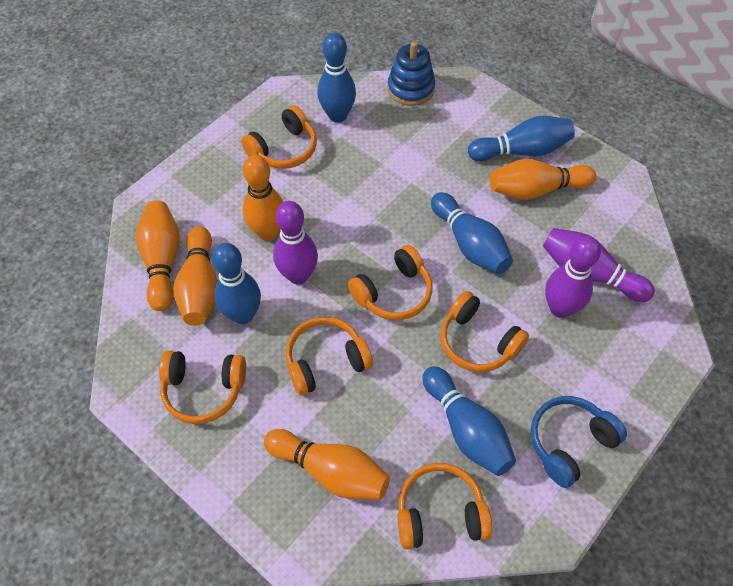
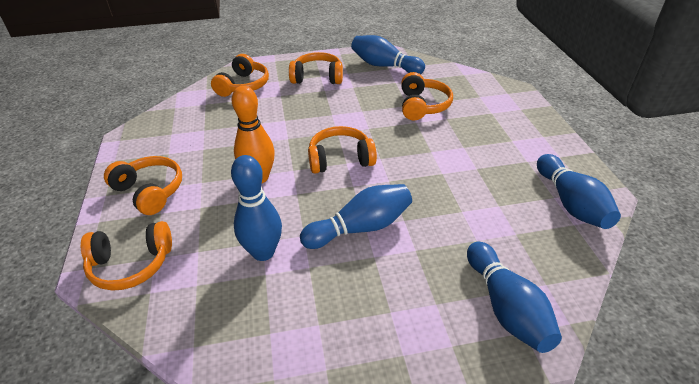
blue headphones: [530,396,627,488] = 1 -> none = 0
blue stacking toy: [388,42,435,106] = 1 -> none = 0
orange bowling pin: [136,201,180,311] [173,226,218,326] [243,155,283,241] [264,429,390,500] [490,159,596,200] = 5 -> [232,85,275,183] = 1
purple bowling pin: [273,201,318,284] [543,228,655,302] [545,236,601,318] = 3 -> none = 0

